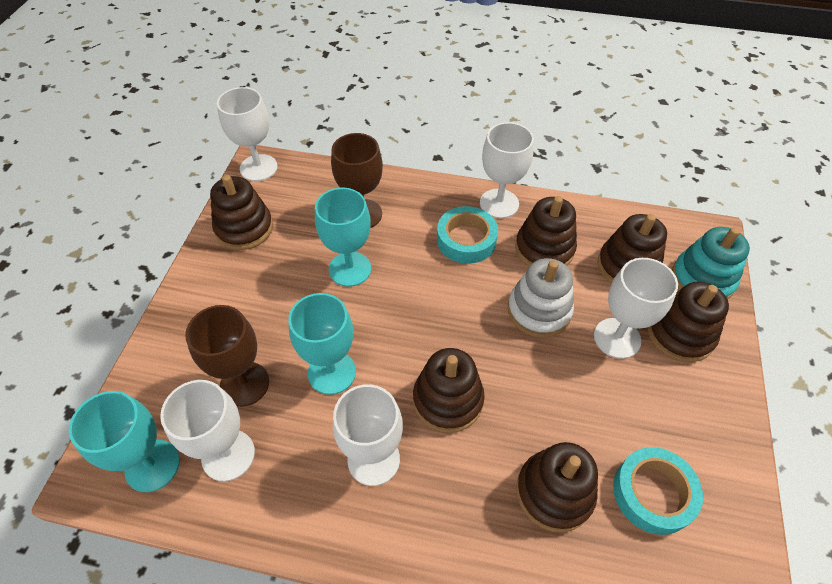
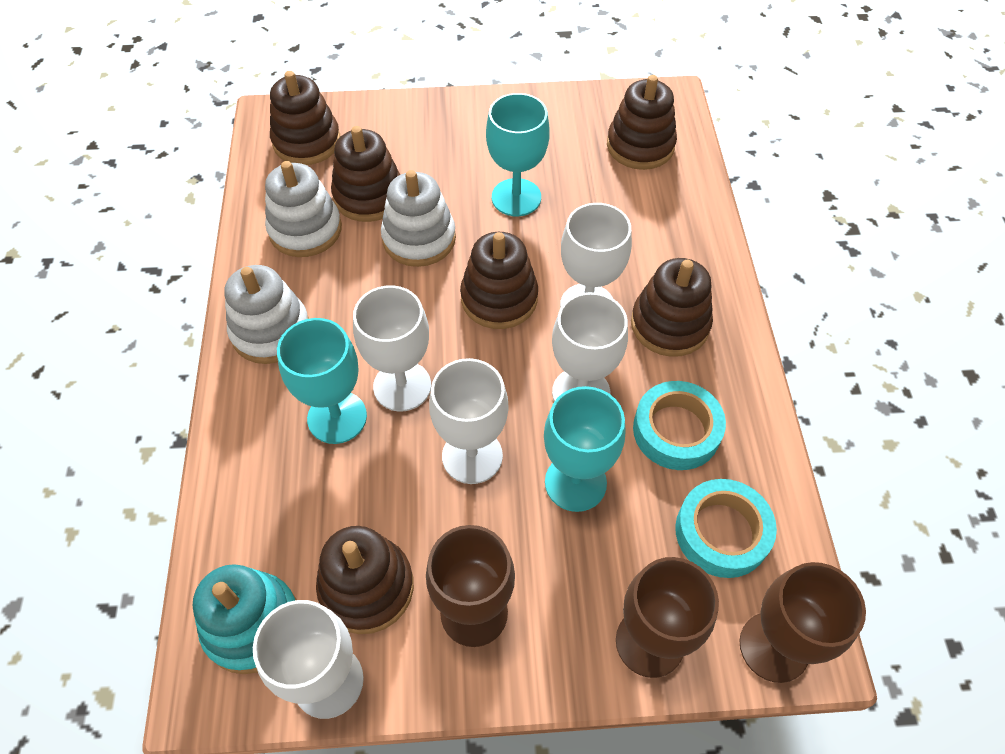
brown goblet: [185,305,269,407] [331,133,383,228] = 2 -> [426,525,515,647] [616,557,719,678] [740,562,866,683] = 3
white stacking toy: [508,258,574,338] = 1 -> [225,265,309,364] [265,161,342,257] [381,170,456,267] = 3

